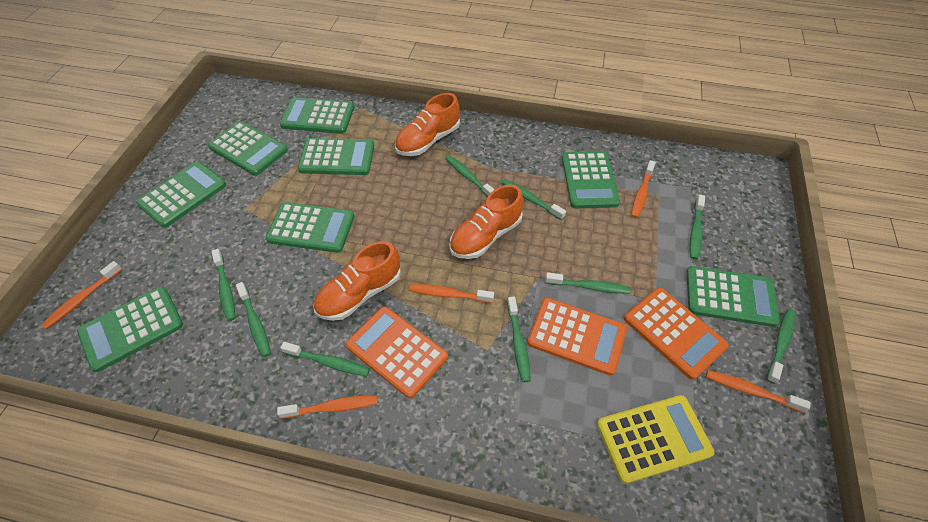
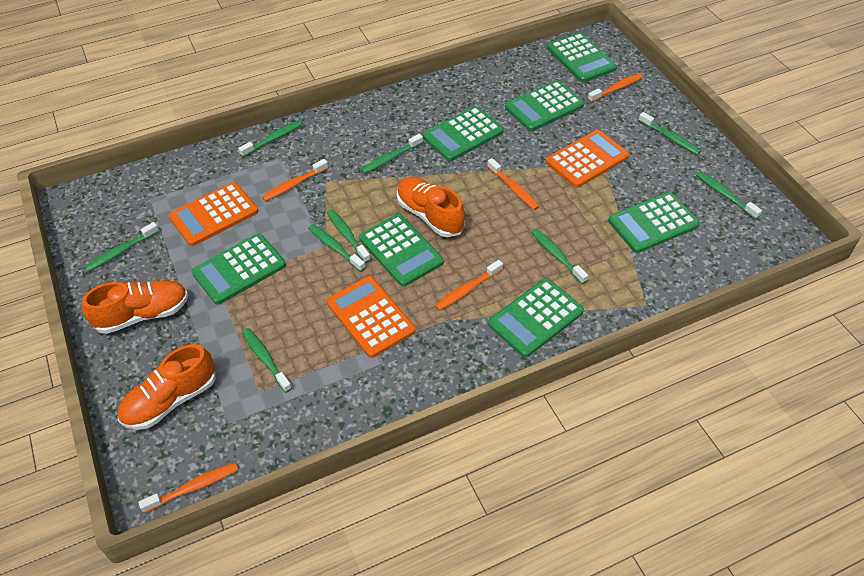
green calculator: [77,286,183,372] [136,162,226,228] [208,121,288,176] [266,202,355,253] [280,97,354,134] [298,138,374,175] [562,151,620,208] [686,266,780,327] = 8 -> [191,233,286,305] [359,214,444,287] [423,106,504,161] [488,278,584,358] [505,80,584,131] [547,32,617,83] [608,192,700,253] = 7
yellow calculator: [597,395,715,484] = 1 -> none = 0

